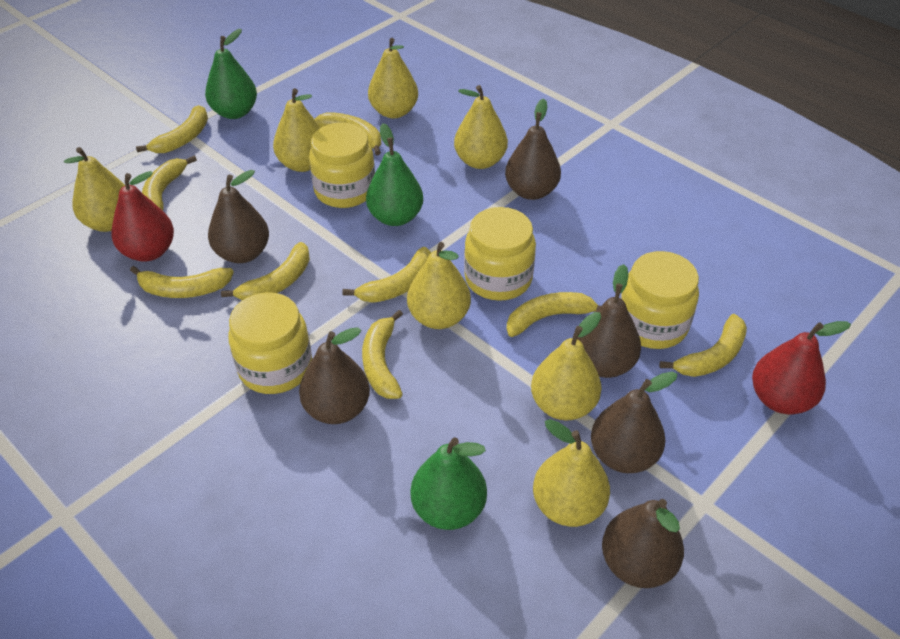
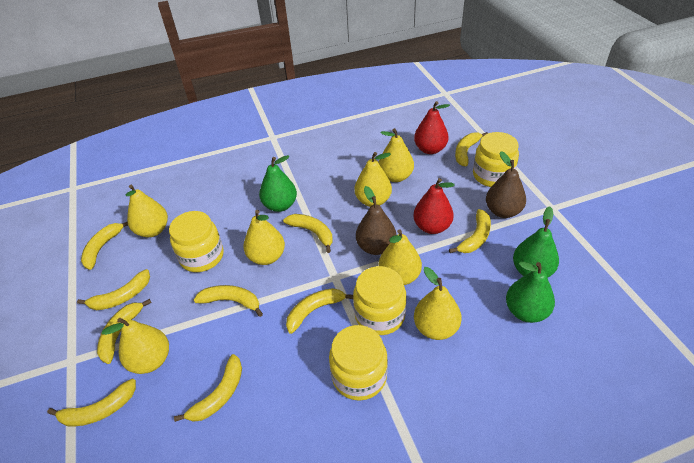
brown pear: [208,170,269,263] [299,327,370,424] [505,98,561,200] [577,264,641,378] [591,372,677,473] [602,499,684,588] = 6 -> [356,186,396,255] [486,151,526,218] = 2
yellow banana: [130,266,234,298] [136,105,208,153] [142,156,197,211] [221,242,310,300] [315,112,381,155] [342,247,431,303] [362,310,403,399] [506,292,601,337] [659,314,747,377] = 9 -> [47,379,136,426] [77,269,150,310] [81,221,128,270] [97,299,151,364] [174,354,242,422] [194,285,263,317] [283,214,333,253] [286,288,353,334] [449,209,491,253] [455,132,488,166] = 10

